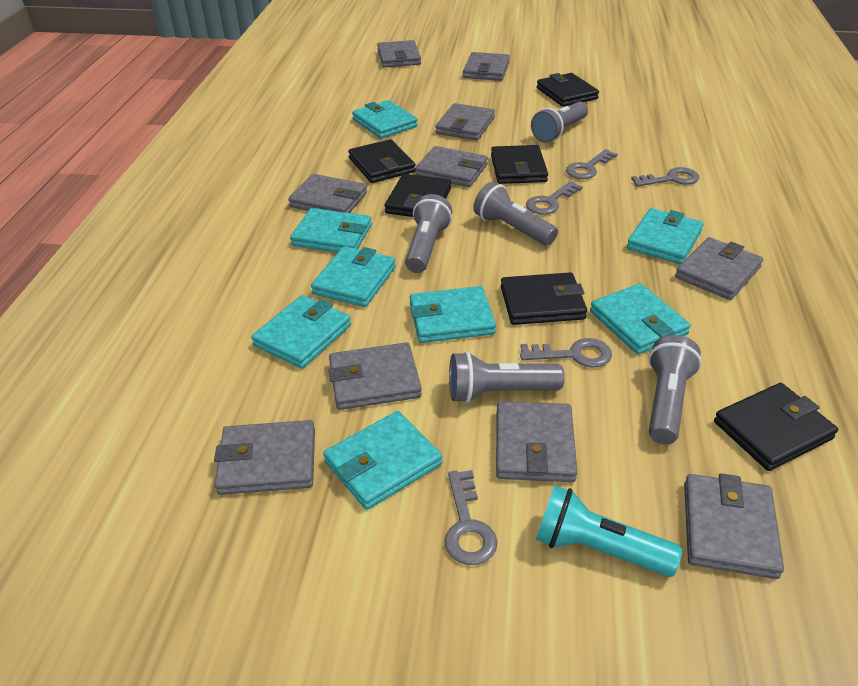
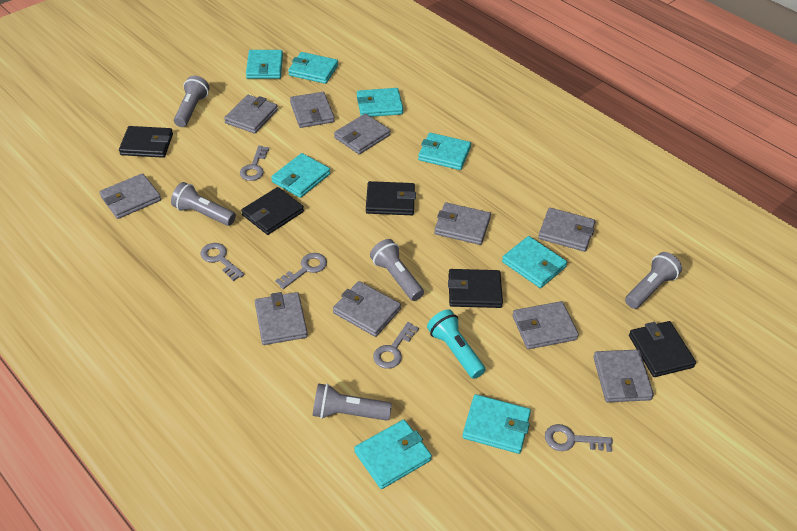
black wallet: [348,139,416,183] [385,174,451,217] [491,145,548,184] [501,272,587,325] [537,73,599,107] [714,383,838,471] = 6 -> [119,126,173,158] [241,187,304,235] [366,181,416,215] [448,269,503,308] [629,321,696,377] = 5

